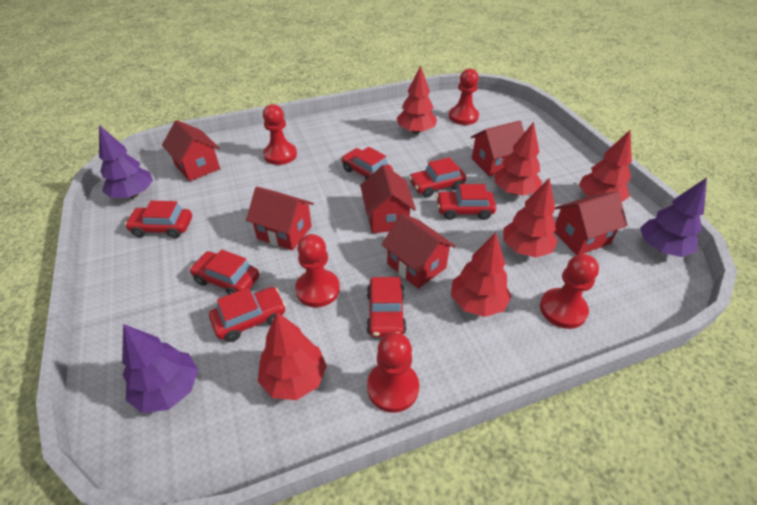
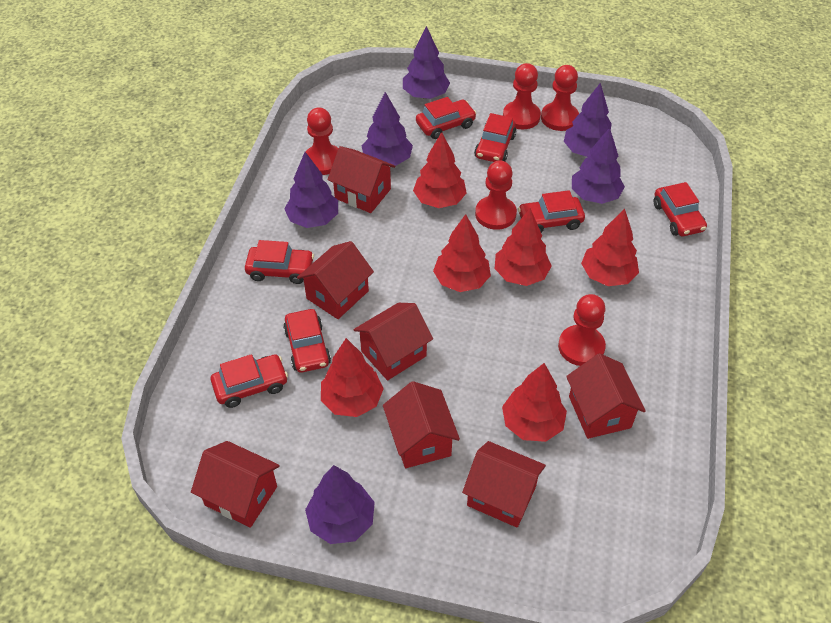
purple tree: [99,125,153,198] [122,324,198,413] [640,177,707,257] = 3 -> [285,152,338,228] [305,465,375,544] [362,92,413,166] [403,26,450,99] [564,83,615,157] [572,128,625,204] = 6
red house: [162,120,220,181] [246,187,314,251] [360,165,416,233] [382,213,456,289] [471,121,524,176] [554,191,628,255] = 6 -> [191,441,280,528] [297,241,374,319] [327,146,395,213] [353,303,433,380] [383,381,460,468] [462,441,546,528] [566,353,646,439] = 7

